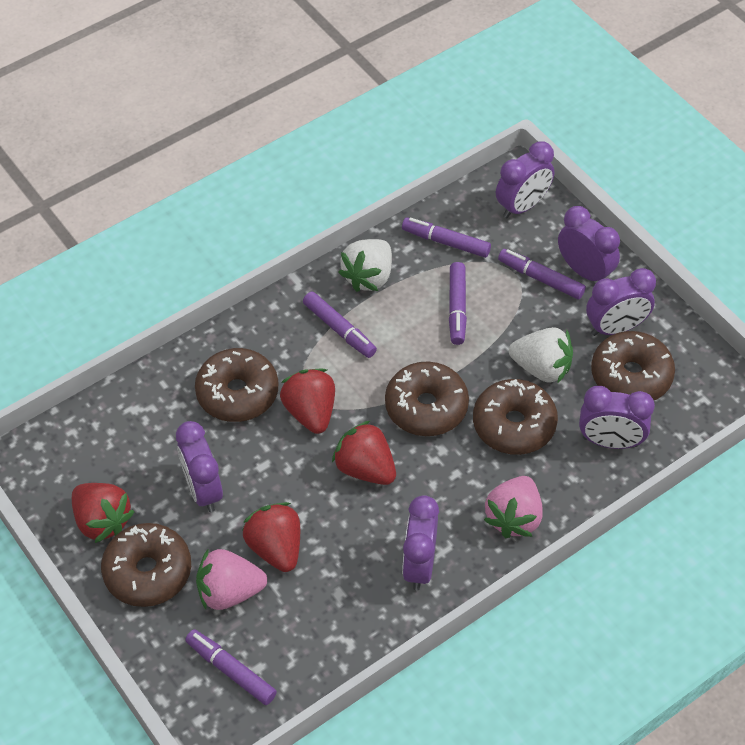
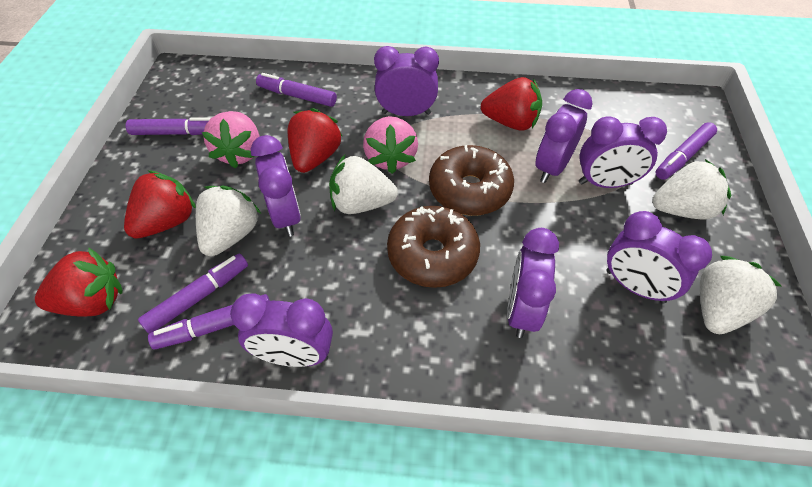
brown donut: [101,523,191,607] [195,348,278,422] [385,361,469,436] [473,379,558,455] [591,331,675,400] = 5 -> [387,206,480,288] [429,145,514,216] = 2
purple clock: [176,421,223,512] [402,495,439,590] [496,141,554,218] [558,206,620,281] [579,386,655,449] [586,268,656,336] = 6 -> [230,293,333,367] [251,135,301,237] [374,46,439,116] [507,228,559,338] [535,89,593,183] [579,116,667,188] [607,211,712,304] = 7
white strawberry: [338,239,392,292] [509,327,573,384] = 2 -> [196,186,261,256] [329,155,398,214] [652,159,731,219] [700,256,781,334] = 4

